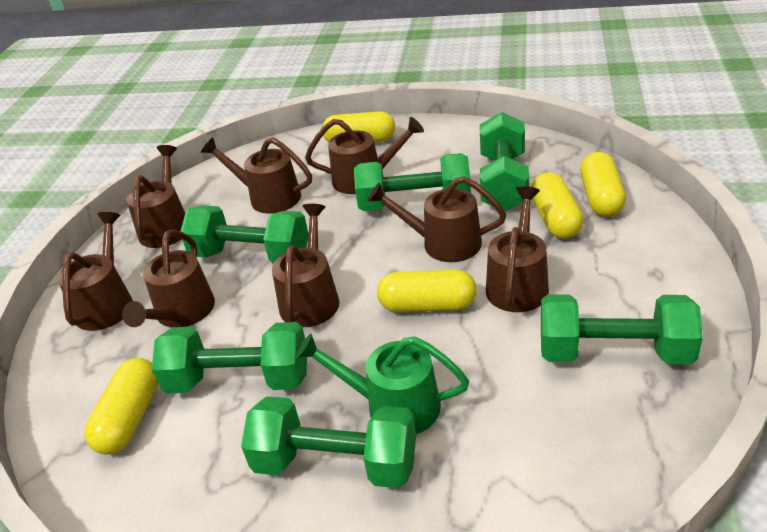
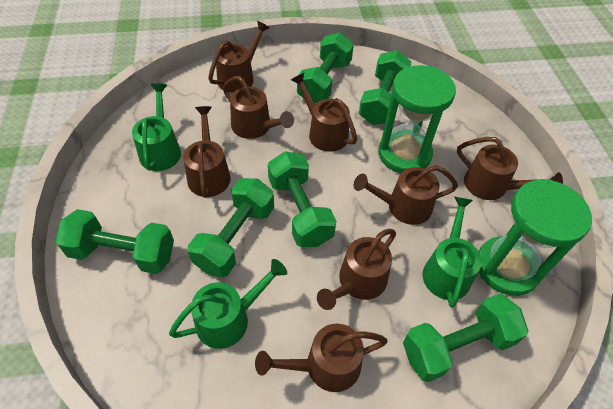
green hourglass: none = 0 -> [378,65,456,173] [479,179,592,296] = 2
green watering can: [296,334,469,434] = 1 -> [132,83,181,171] [169,259,287,349] [423,196,482,308] = 3
yellow capsule: [84,358,158,455] [322,111,395,142] [377,270,477,312] [531,172,584,239] [580,152,626,217] = 5 -> none = 0

